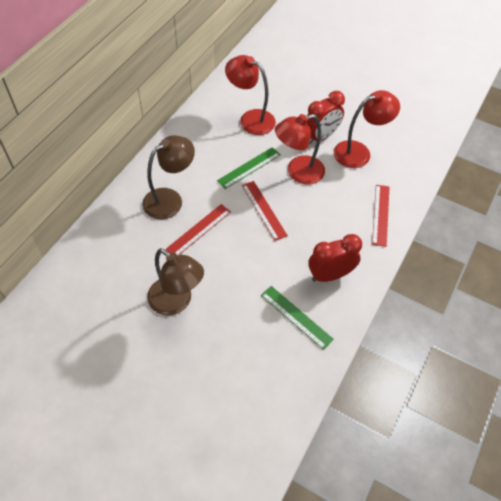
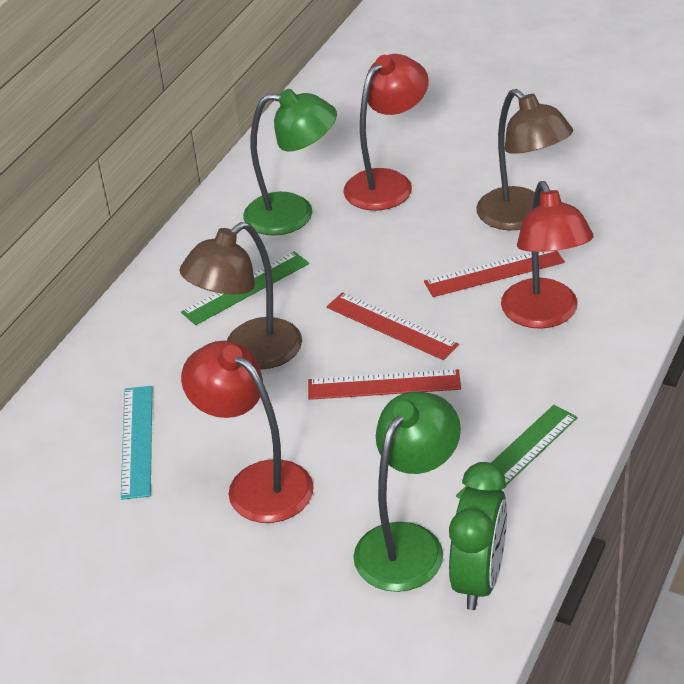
green clock: none = 0 -> [449,462,507,610] = 1
green lamp: none = 0 -> [243,89,337,236] [353,391,461,592] = 2
red clock: [307,91,345,144] [308,234,362,282] = 2 -> none = 0
turquoise ruler: none = 0 -> [121,386,152,500] = 1

